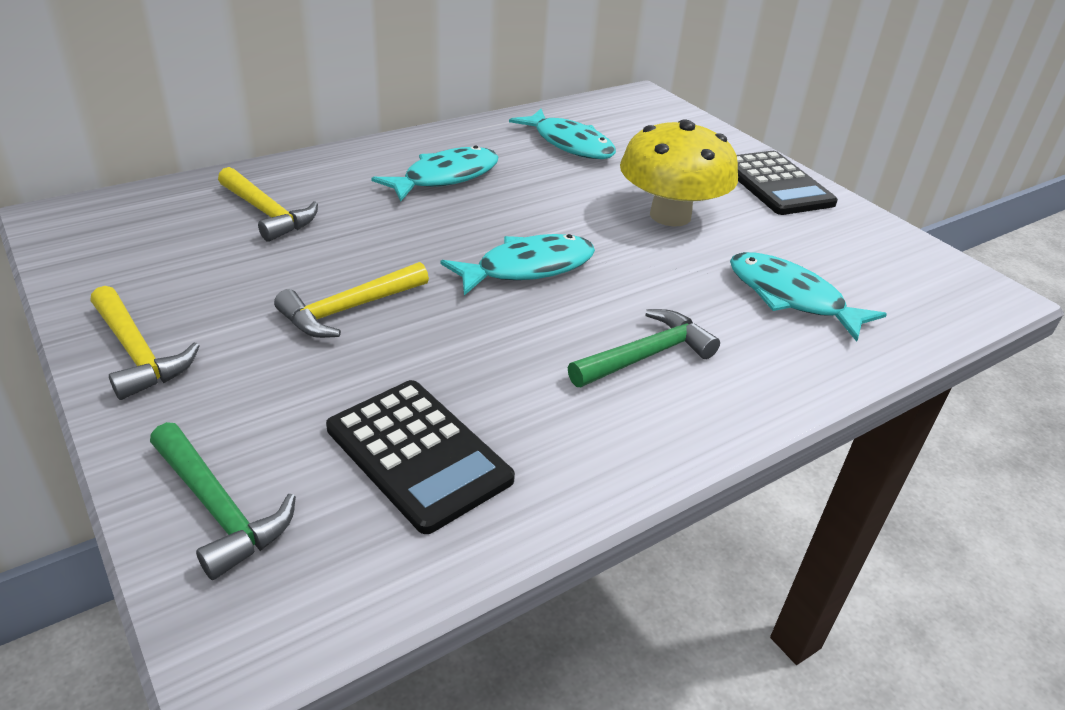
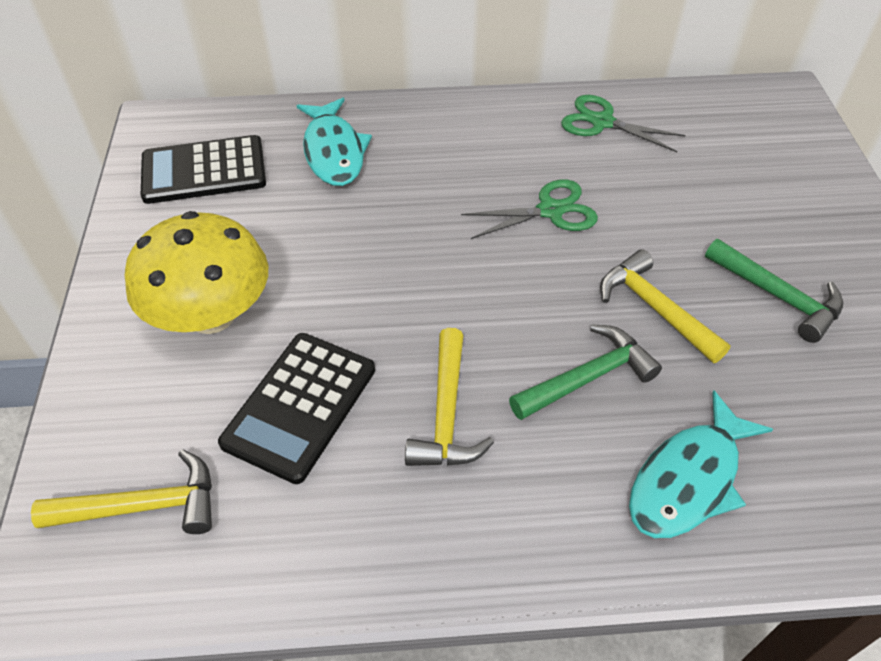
green scissors: none = 0 -> [461,179,598,239] [561,95,686,152] = 2
turquoise fish: [371,146,498,201] [441,234,595,296] [509,109,616,159] [730,252,887,342] = 4 -> [296,98,372,186] [629,390,773,538] = 2

